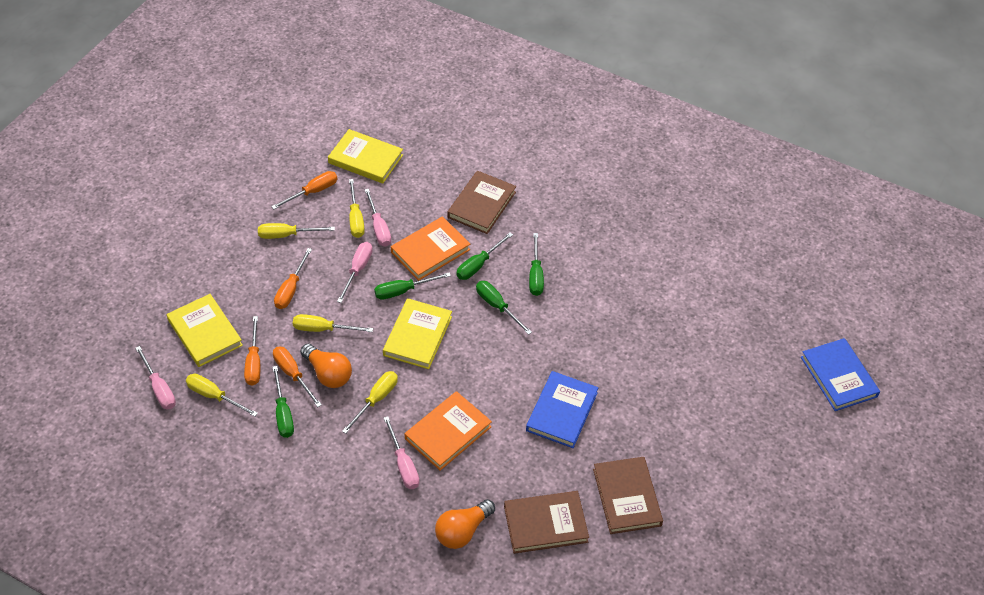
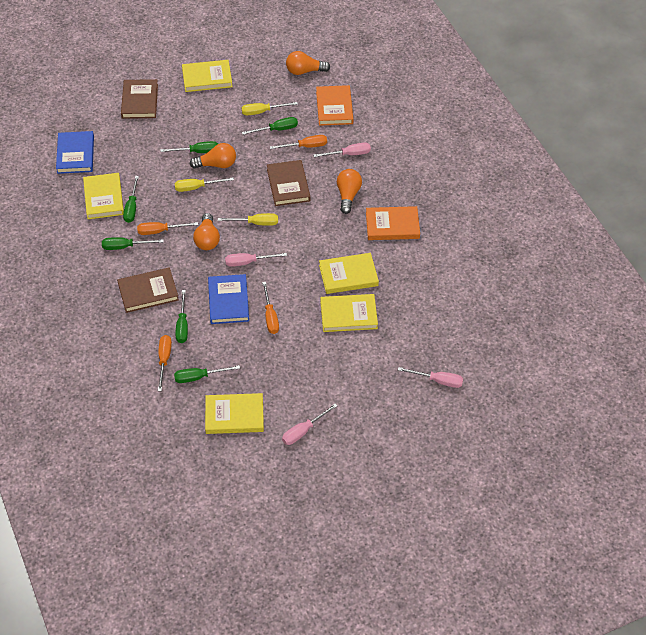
green screwdriver: [272,366,294,438] [374,272,451,300] [456,233,513,280] [476,281,532,335] [529,233,544,296] = 5 -> [102,237,164,250] [123,176,139,223] [160,141,218,153] [174,365,240,383] [175,290,188,343] [242,117,298,135] = 6
orange light bulb: [300,344,352,388] [435,499,495,549] = 2 -> [189,143,236,169] [193,213,220,250] [286,51,330,75] [337,169,362,214] = 4
yellow book: [167,294,243,367] [328,129,403,183] [383,298,452,369] = 3 -> [83,173,124,219] [182,60,232,92] [205,393,264,434] [319,253,379,294] [320,294,378,332] = 5
yellow screwdriver: [186,374,258,417] [258,223,335,239] [293,314,373,332] [342,371,398,434] [349,179,365,238] = 5 -> [175,178,234,192] [218,213,278,226] [241,102,298,115] = 3

